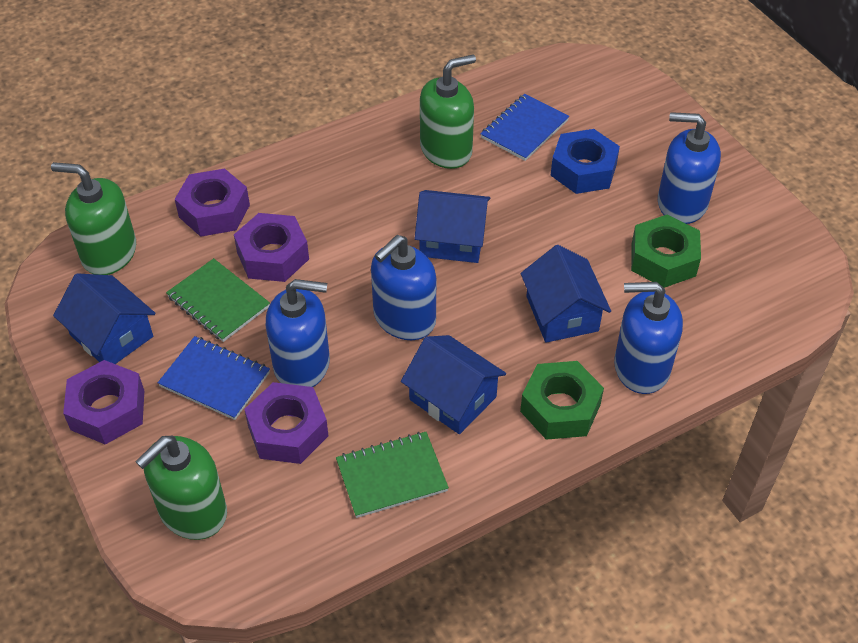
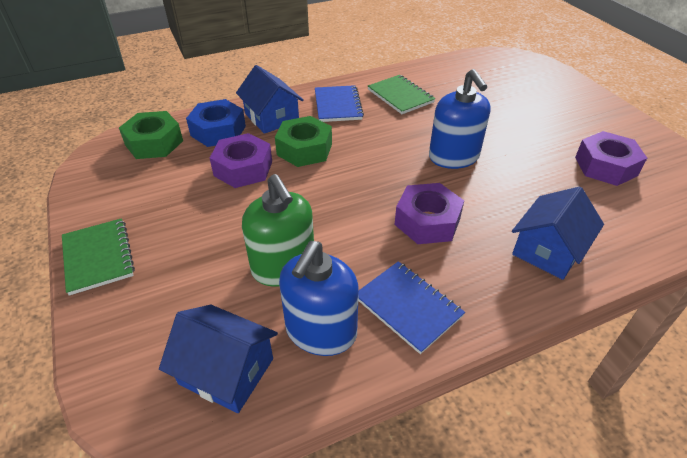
blue house: [53,273,155,364] [401,335,506,434] [414,190,490,263] [521,245,611,343] = 4 -> [159,305,278,413] [236,65,304,134] [512,187,604,280] = 3
blue soap dispenser: [266,279,330,387] [371,235,436,340] [614,282,683,394] [658,112,721,224] = 4 -> [279,241,359,356] [429,69,491,169] = 2
green soap dispenser: [51,162,136,275] [135,436,227,540] [420,54,476,169] = 3 -> [242,174,314,287] = 1
purple nut: [63,360,144,445] [175,168,250,237] [234,213,309,282] [244,382,329,464] = 4 -> [210,133,272,188] [394,183,464,244] [575,131,647,186] = 3

